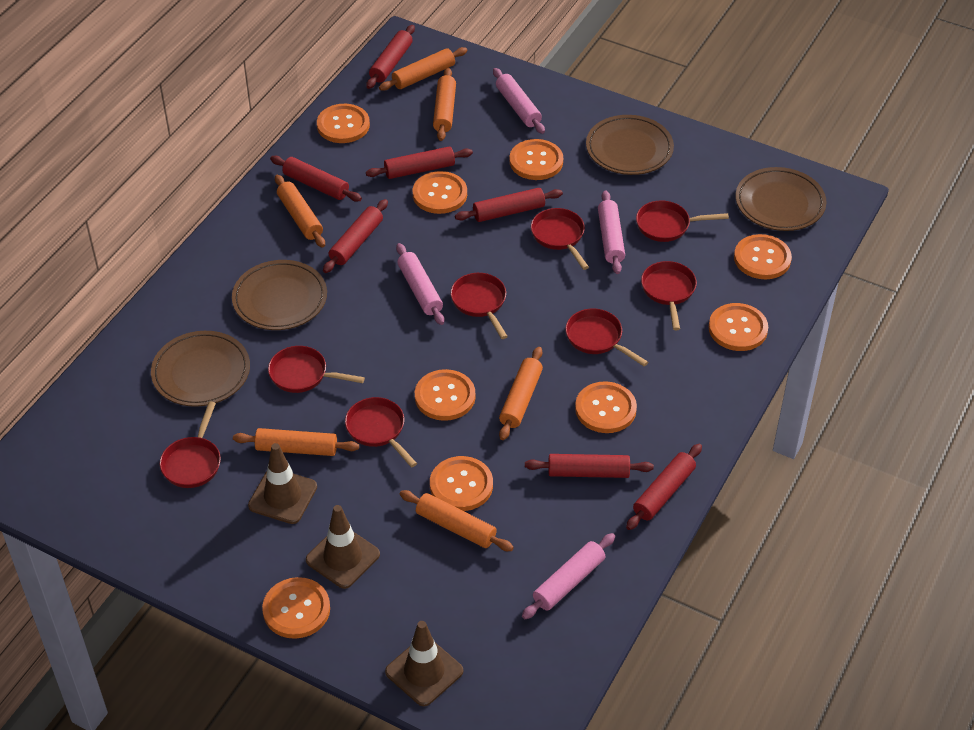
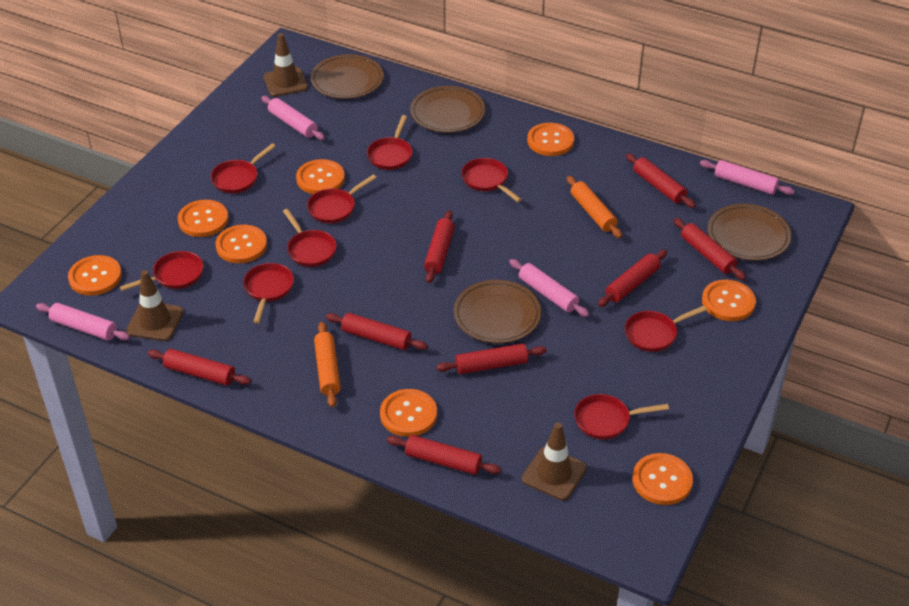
orange button: [262,577,330,639] [317,104,370,143] [413,171,467,214] [415,369,475,421] [430,456,493,511] [509,139,563,180] [575,381,637,433] [709,303,768,351] [734,234,792,279] = 9 -> [68,255,122,296] [178,200,229,237] [215,225,267,263] [296,159,345,194] [380,389,437,437] [527,123,574,156] [633,453,693,505] [702,280,756,321] = 8
orange rolling pin: [233,428,359,456] [275,175,325,248] [379,47,468,91] [400,490,514,551] [433,68,456,141] [499,347,543,440] = 6 -> [314,322,341,408] [567,176,622,238] = 2
red pan: [160,401,221,488] [268,346,365,393] [345,397,417,468] [451,273,508,339] [531,208,589,270] [565,309,648,366] [636,200,729,242] [641,261,697,330] = 8 -> [120,251,203,291] [211,143,276,193] [243,263,294,324] [283,209,337,267] [307,175,377,223] [367,115,413,170] [462,158,522,202] [574,394,669,440] [625,306,707,352] = 9
red rolling pin: [270,156,362,202] [323,199,388,273] [366,25,415,89] [366,147,473,179] [455,188,563,222] [525,454,654,478] [626,444,702,530] = 7 -> [148,349,251,386] [326,313,428,350] [387,435,501,475] [424,211,455,283] [436,343,547,374] [598,250,667,307] [626,153,696,208] [673,218,746,280] = 8

